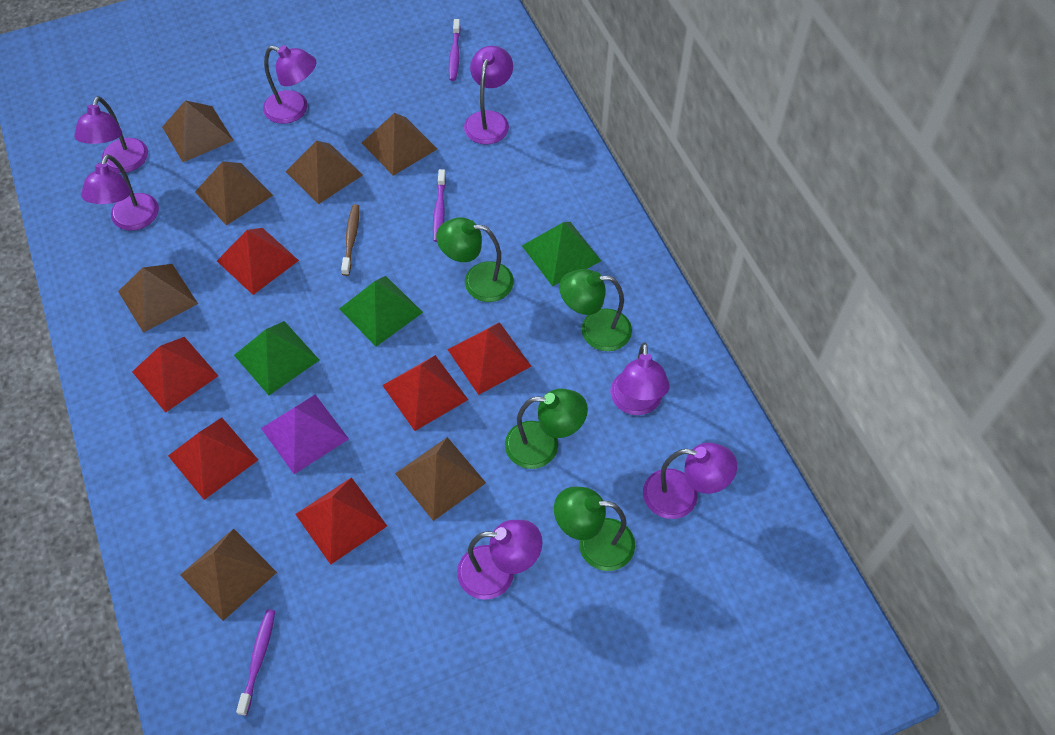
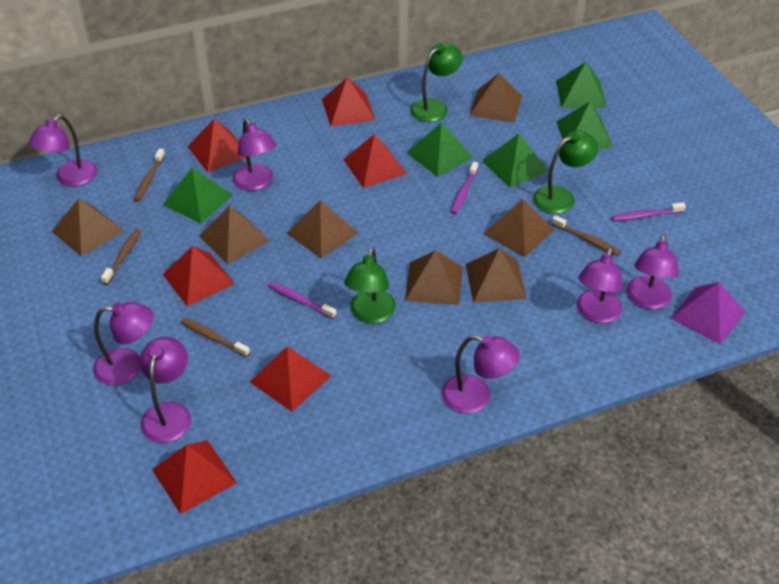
brown toothbrush: [341,204,359,276] = 1 -> [101,229,142,285] [134,148,165,201] [181,318,250,357] [552,215,621,256] = 4
green lamp: [436,217,514,302] [505,389,588,469] [554,487,635,571] [559,269,632,351] = 4 -> [344,247,396,323] [410,42,463,122] [533,131,598,214] = 3
green pyramid: [234,321,319,395] [339,276,423,347] [522,222,601,286] = 3 -> [163,167,232,223] [407,122,473,177] [482,133,549,188] [556,62,606,108] [557,102,613,149] = 5

